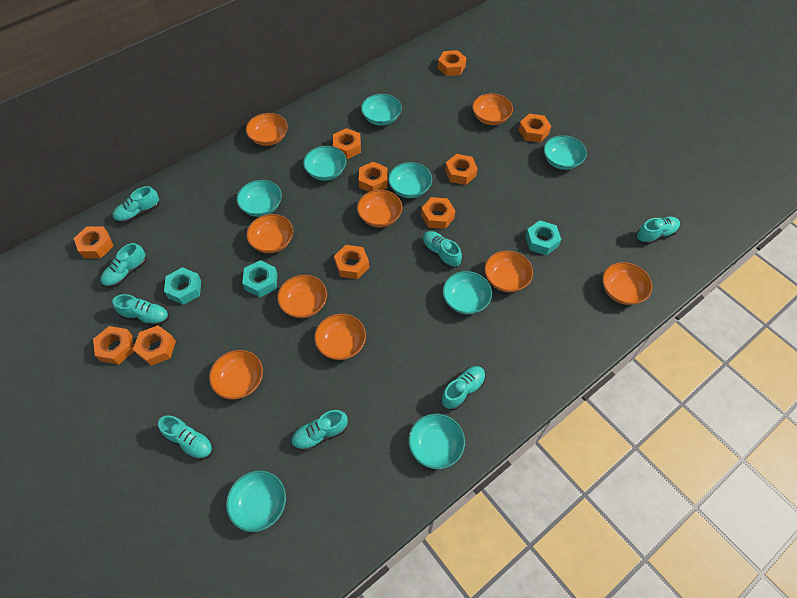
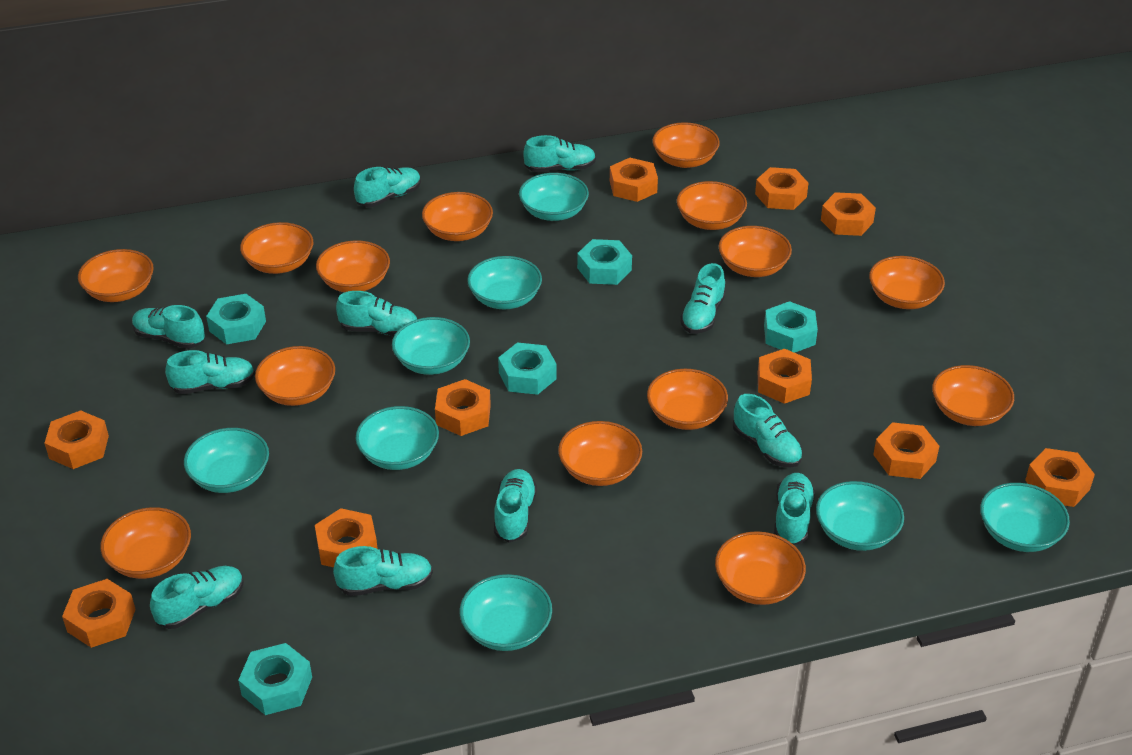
orange bowl: [209,350,263,400] [246,113,288,146] [246,214,293,253] [277,275,327,318] [314,314,366,360] [357,190,402,227] [472,93,513,125] [485,250,533,292] [602,262,652,305] = 9 -> [78,249,154,302] [100,507,191,579] [240,222,313,274] [255,346,335,406] [316,240,390,292] [422,192,493,241] [558,421,642,486] [647,369,728,430] [652,122,720,168] [677,181,747,230] [715,531,806,605] [719,226,792,277] [869,256,945,309] [932,365,1014,426] = 14
turquoise nut: [164,267,201,305] [242,260,278,297] [525,220,561,255] = 3 -> [206,294,266,345] [238,643,312,715] [498,342,557,395] [577,239,632,285] [764,301,818,353] = 5
turquoise shoe: [101,243,147,288] [112,186,159,223] [112,294,169,326] [158,415,213,460] [291,410,348,452] [422,231,462,268] [441,366,486,410] [636,217,680,244] = 8 -> [132,305,205,349] [150,566,244,629] [165,350,255,394] [333,546,433,596] [336,291,417,336] [354,167,421,207] [494,469,537,542] [523,135,596,172] [680,263,726,334] [733,394,803,468] [774,473,815,545] = 11

